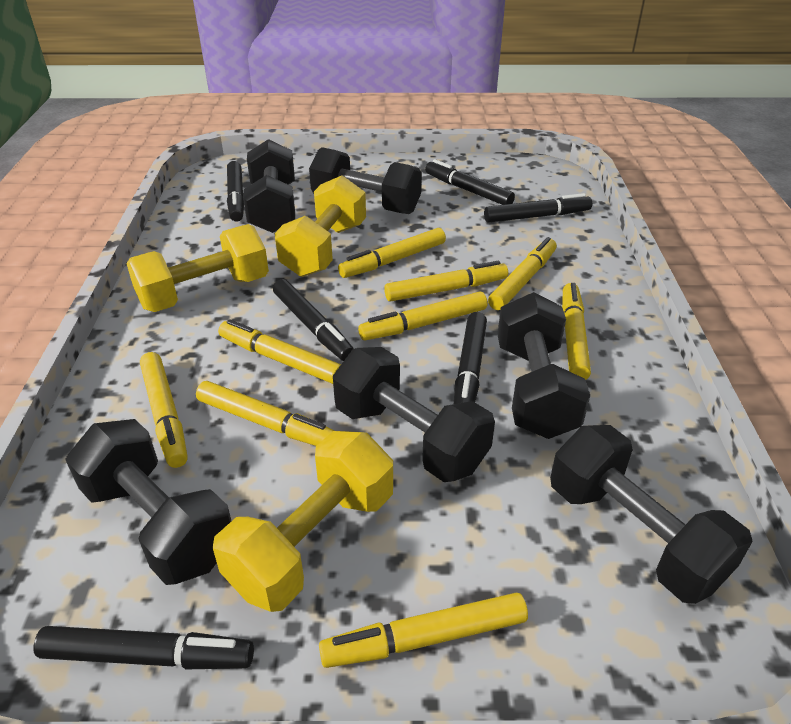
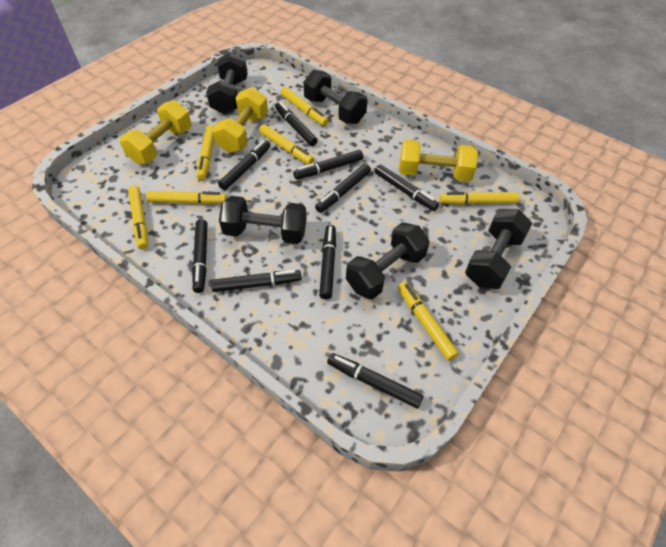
black dumbbell: [65,419,231,585] [243,139,295,233] [309,147,422,214] [333,347,495,482] [497,292,590,439] [550,425,753,604] = 6 -> [206,52,248,114] [219,196,307,244] [303,70,368,124] [346,222,430,299] [465,209,532,289] = 5
black marker: [33,626,254,670] [227,161,244,221] [273,279,354,361] [425,159,515,205] [454,312,487,404] [484,193,592,223] = 6 -> [192,219,207,293] [211,270,302,292] [218,140,271,190] [275,102,318,146] [293,150,363,179] [315,164,371,213] [319,225,336,299] [327,353,423,409] [375,164,439,211] = 9
yellow marker: [140,352,188,468] [196,381,335,446] [218,319,341,384] [319,593,528,668] [338,228,446,278] [358,292,487,340] [384,261,508,302] [488,237,557,310] [562,283,591,380] = 9 -> [128,185,148,250] [146,191,227,204] [196,125,214,180] [259,124,314,165] [281,87,328,126] [398,282,459,361] [440,192,519,205] = 7

